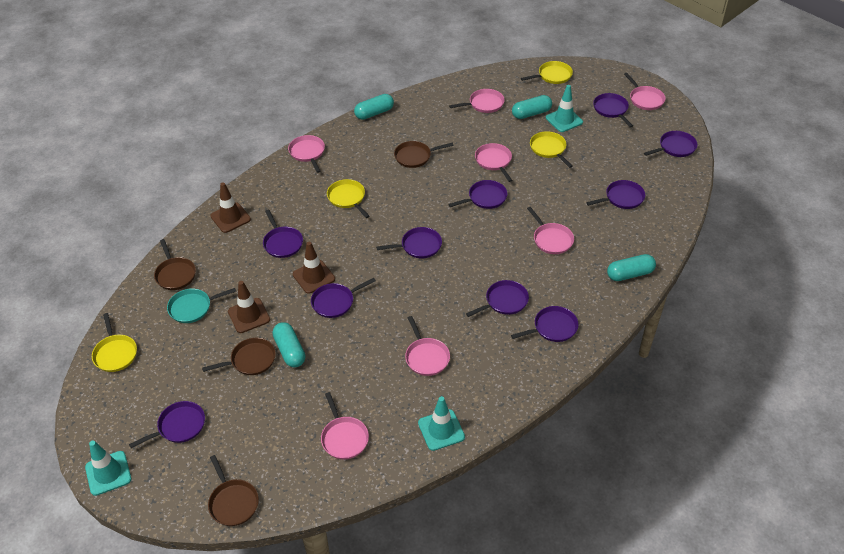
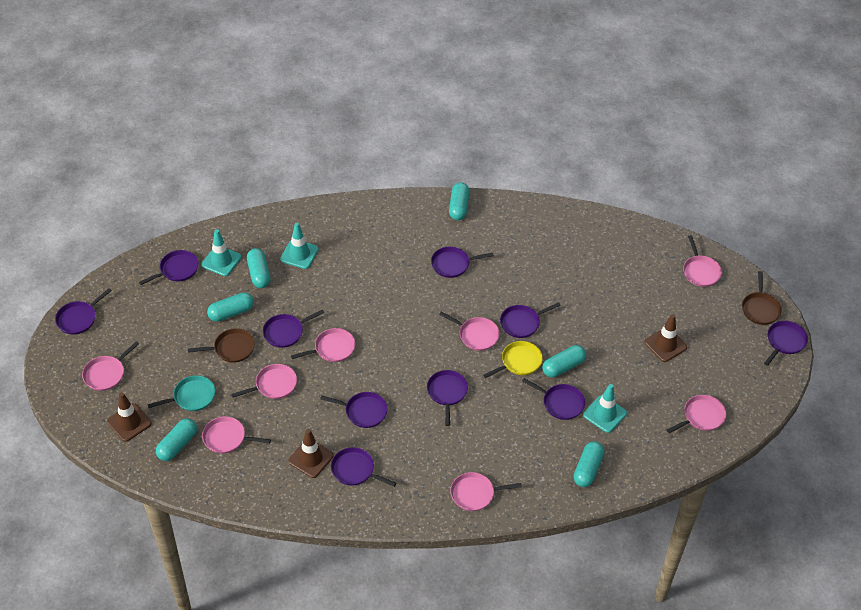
brown pan: [154,239,196,290] [202,338,276,375] [208,455,259,526] [394,141,454,168] = 4 -> [188,328,255,363] [742,271,782,325] = 2
pink pan: [288,135,325,173] [321,392,369,459] [405,316,450,376] [449,89,505,113] [475,143,513,182] [527,207,574,254] [624,73,665,110] = 7 -> [82,341,139,391] [202,416,271,454] [231,364,297,399] [291,328,355,362] [439,311,500,351] [450,472,522,511] [667,395,726,433] [683,235,722,287] = 8
turquoise capsule: [273,322,306,367] [354,94,394,120] [512,95,552,119] [607,254,656,281] = 4 -> [156,418,197,461] [207,292,254,322] [247,248,271,288] [449,182,470,220] [542,345,586,378] [574,441,605,487] = 6
yellow pan: [92,313,137,372] [327,179,370,218] [521,61,573,84] [530,131,573,168] = 4 -> [483,341,543,378] = 1

